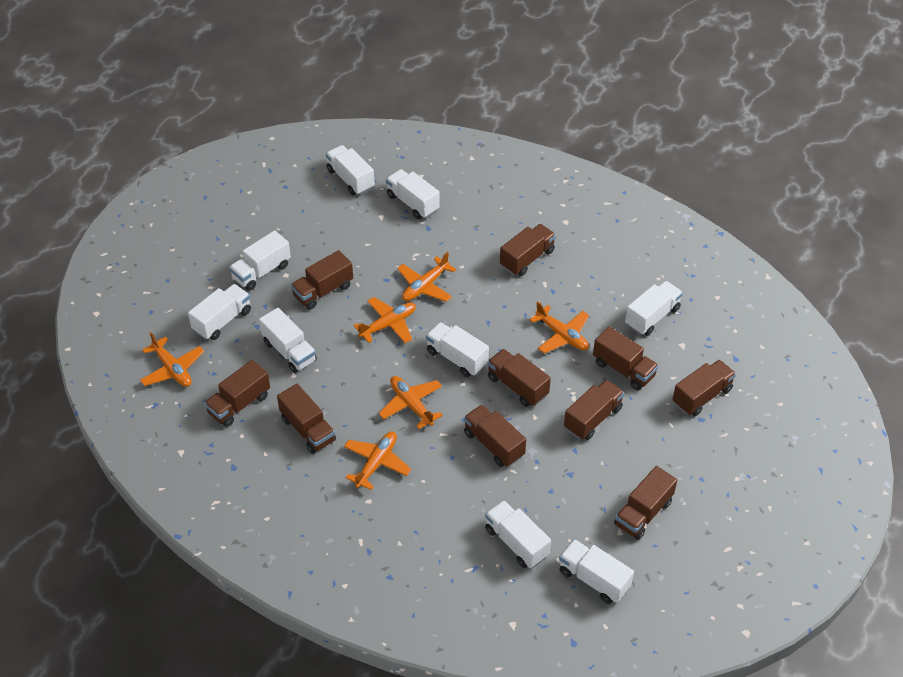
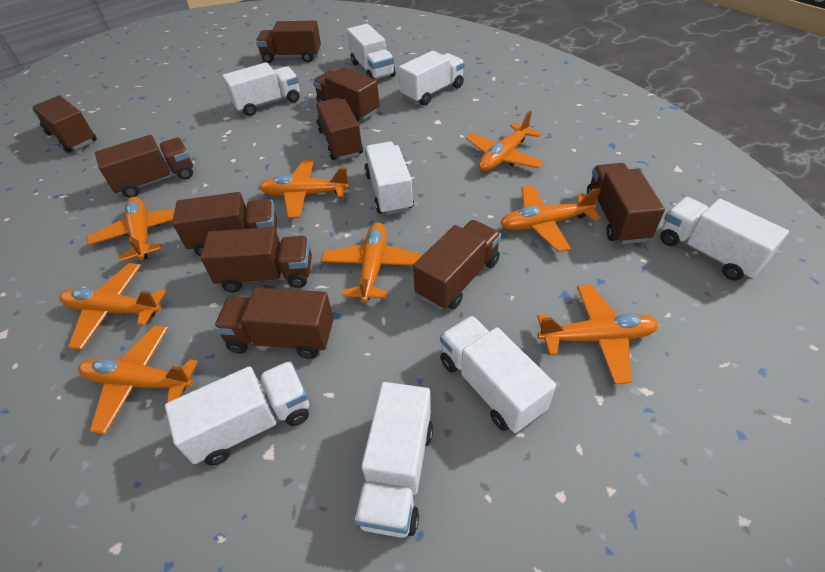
orange plane: [140,332,204,387] [344,432,411,490] [354,297,416,343] [379,376,443,429] [397,252,456,302] [530,301,589,353] = 6 -> [59,263,166,350] [78,326,198,434] [87,197,175,262] [259,160,350,218] [321,222,423,303] [466,111,544,171] [500,185,601,252] [537,284,659,385] = 8
white truck: [188,284,251,340] [229,230,291,291] [259,308,317,373] [326,145,375,195] [386,169,440,219] [426,322,489,377] [485,500,551,568] [559,539,634,604] [625,281,683,336] = 9 -> [165,361,309,466] [222,62,300,116] [347,24,396,80] [354,382,433,538] [364,142,414,215] [398,51,465,106] [440,316,556,433] [660,197,789,281] = 8

